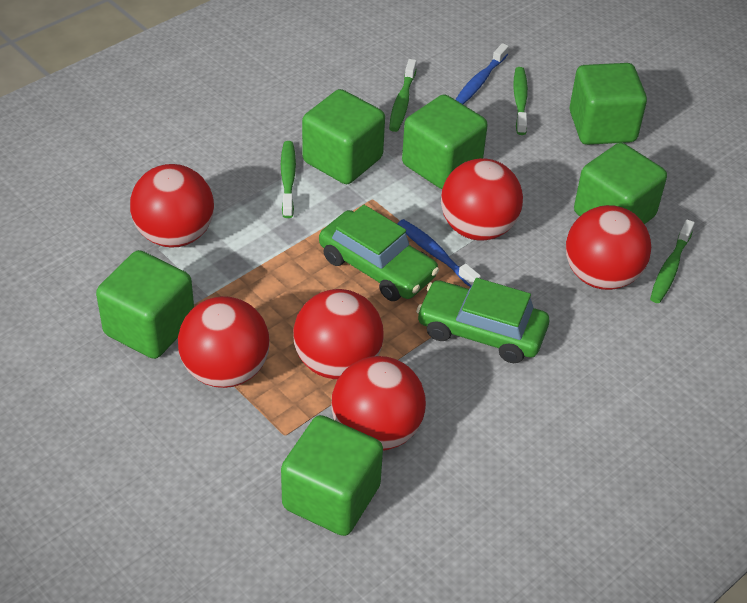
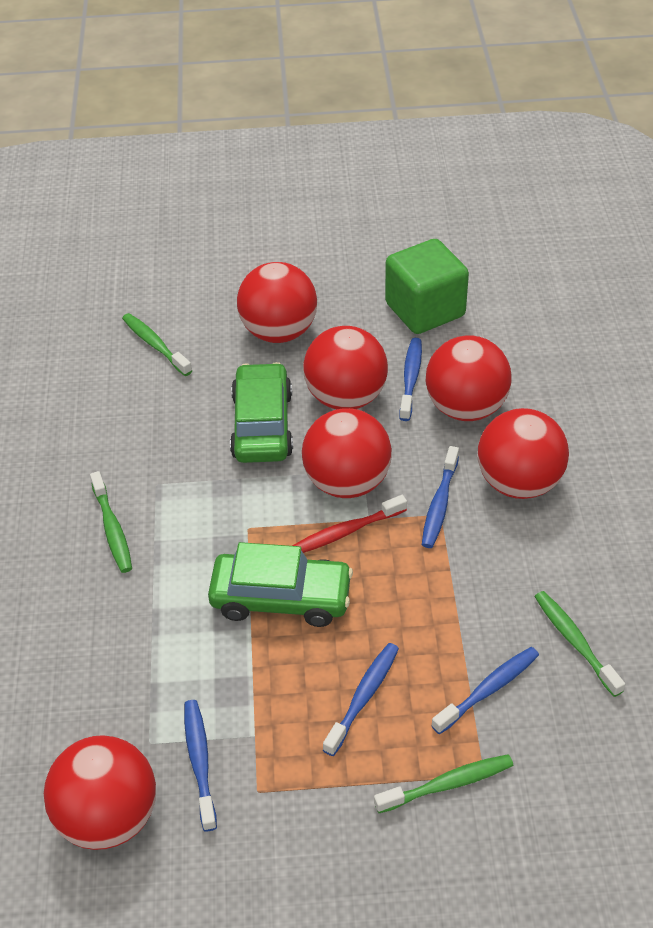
blue toothbrush: [397,219,481,287] [455,43,509,104] = 2 -> [184,700,217,831] [323,643,399,756] [399,338,422,421] [422,446,459,548] [431,647,539,734] = 5
green cube: [96,250,194,359] [281,415,383,536] [302,89,385,184] [402,94,488,189] [570,63,647,145] [574,143,667,224] = 6 -> [385,239,469,334] = 1
red toothbrush: none = 0 -> [292,495,407,553] = 1

